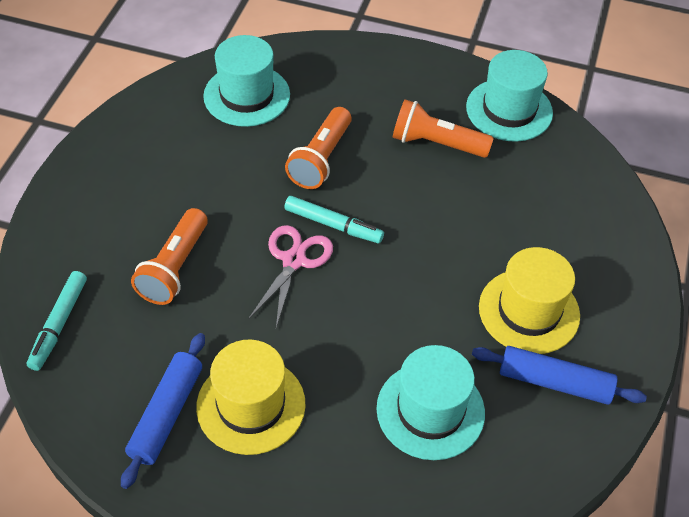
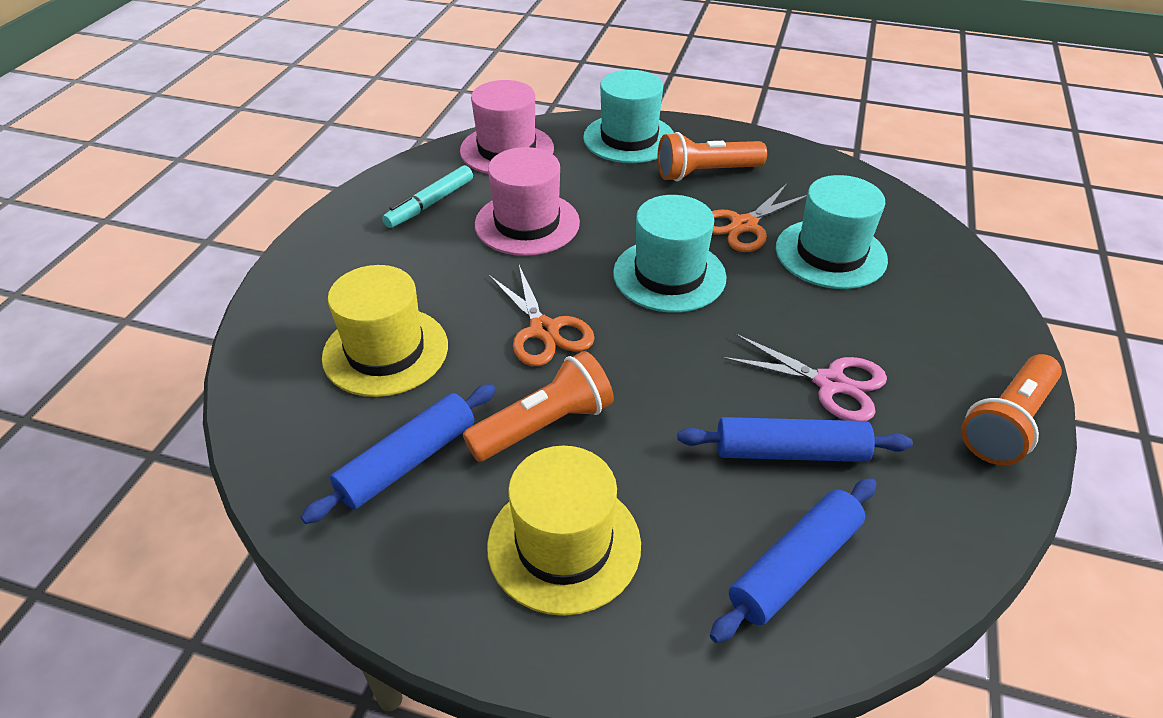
blue rolling pin: [121,333,205,489] [472,346,647,405] = 2 -> [301,384,496,524] [678,417,913,462] [710,478,876,643] = 3
orange scissors: none = 0 -> [489,265,595,366] [712,184,807,252] = 2
pink hat: none = 0 -> [460,80,554,174] [475,147,580,256] = 2
turquoise marker: [27,271,87,371] [284,196,384,243] = 2 -> [382,165,473,228] = 1

